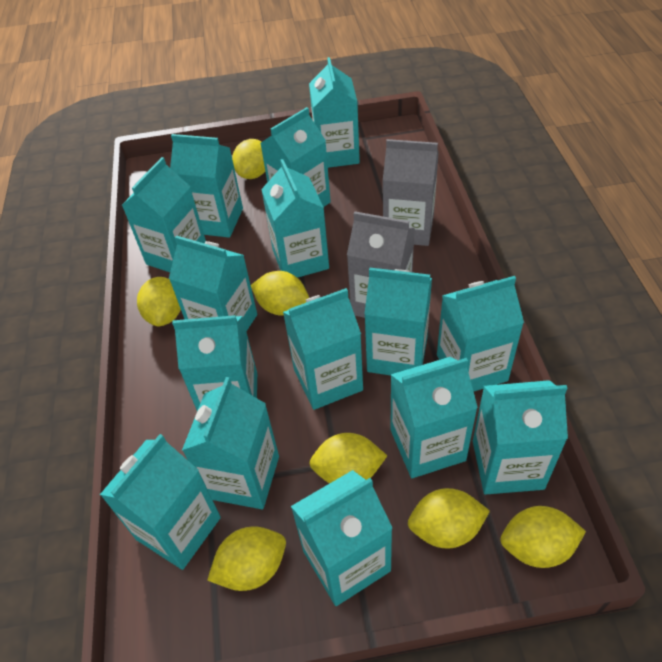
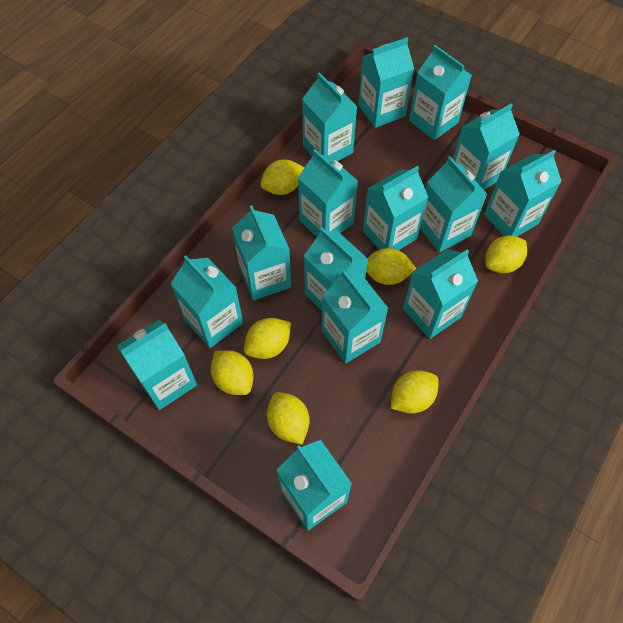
grey carton: [347,211,415,318] [383,139,439,246] = 2 -> none = 0

